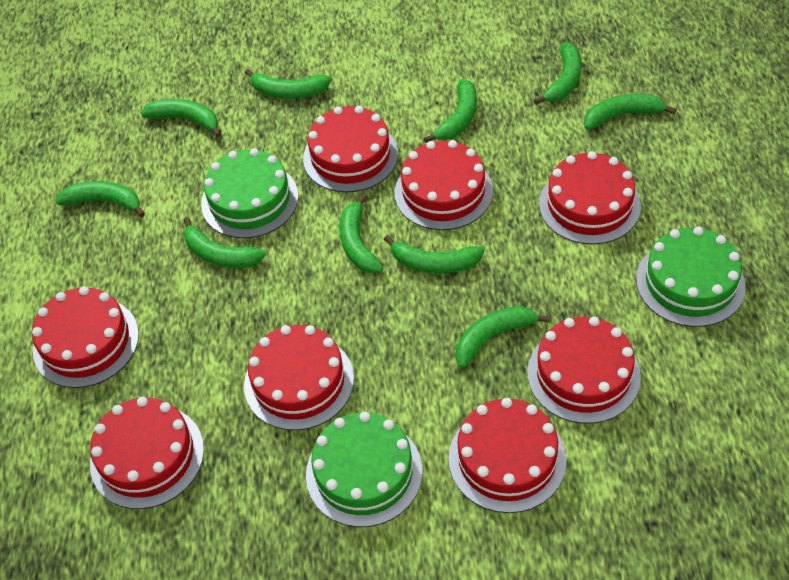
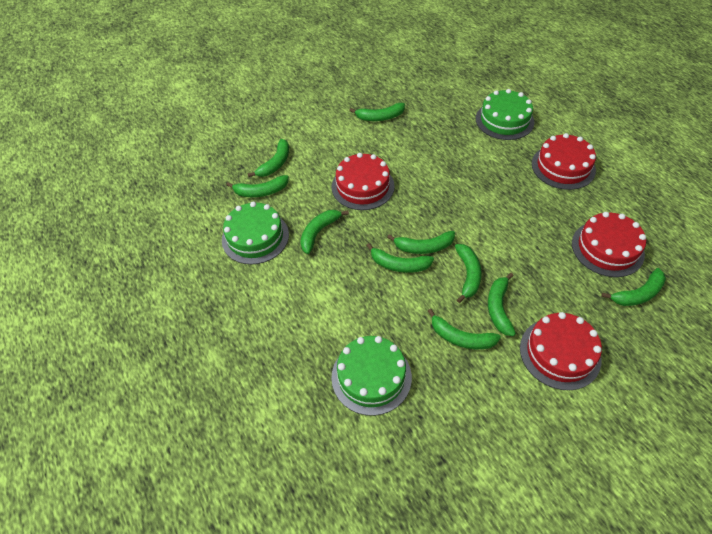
red cake: [32,286,139,388] [90,397,204,509] [244,325,354,430] [303,106,398,192] [395,140,493,230] [449,398,566,513] [527,316,641,424] [539,151,641,245] = 8 -> [332,153,395,210] [520,312,602,390] [532,133,596,190] [572,212,646,277] = 4

